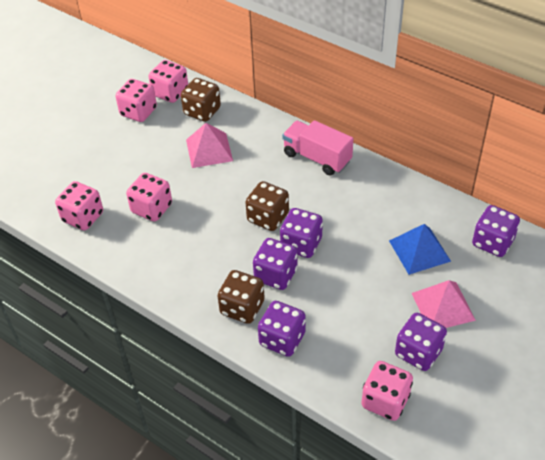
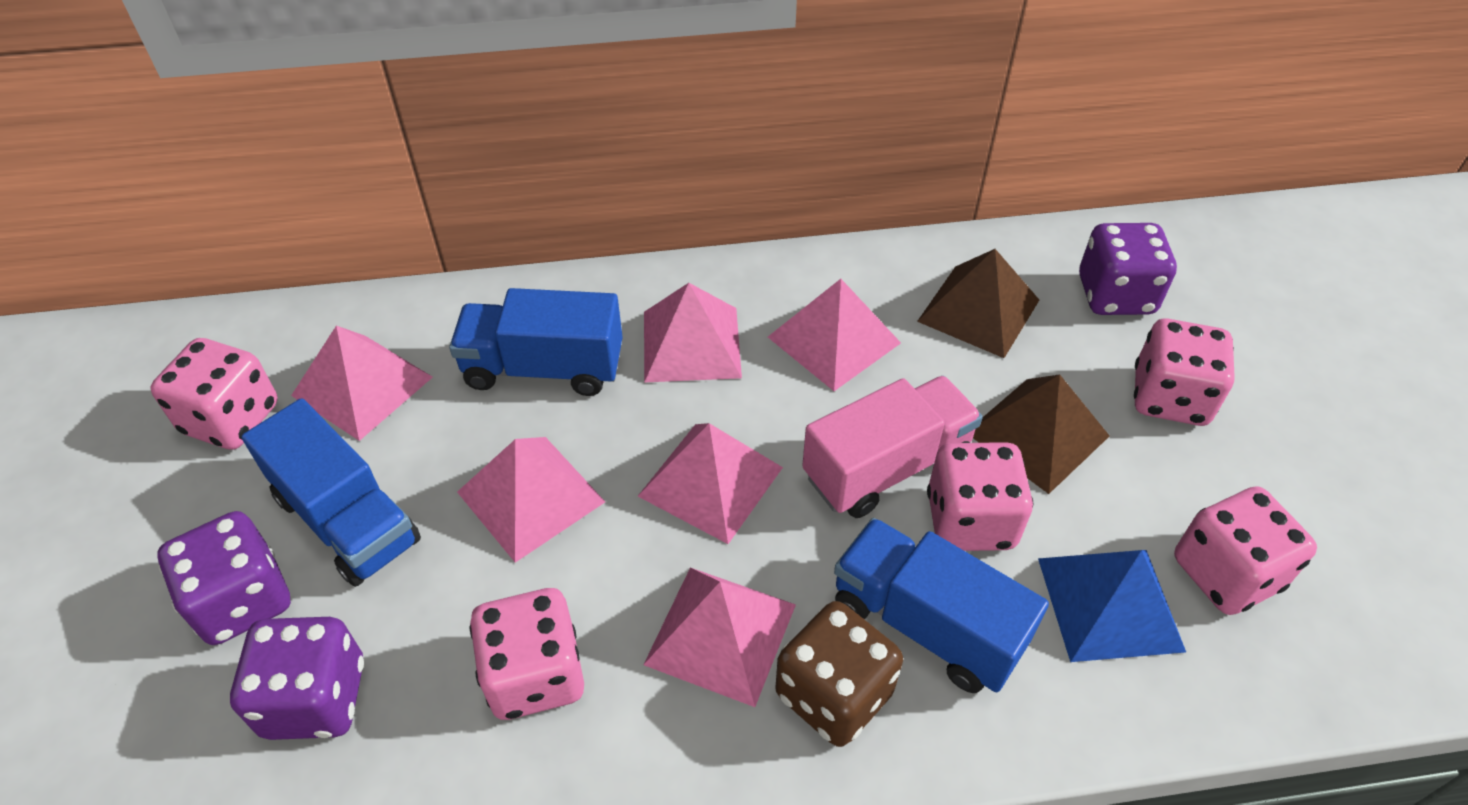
blue truck: none = 0 -> [241,398,421,587] [449,288,623,396] [834,518,1049,693] = 3
brown dice: [181,78,221,122] [218,270,265,324] [245,181,289,231] = 3 -> [775,601,903,747] = 1
brown pyramid: none = 0 -> [917,249,1039,358] [973,374,1109,494] = 2
pink pyramid: [186,123,233,168] [412,280,476,328] = 2 -> [291,325,433,441] [457,437,605,562] [638,423,783,544] [644,283,742,383] [644,568,796,707] [768,279,901,391] = 6
purple dice: [253,238,298,290] [258,301,306,357] [280,208,323,258] [395,313,447,371] [472,205,520,257] = 5 -> [157,511,291,645] [230,617,364,740] [1079,223,1177,315] = 3

